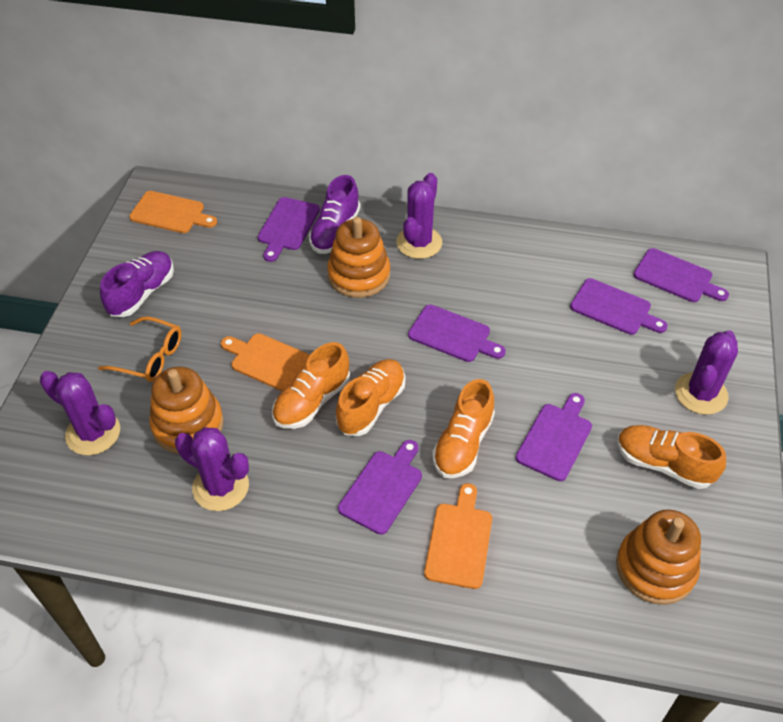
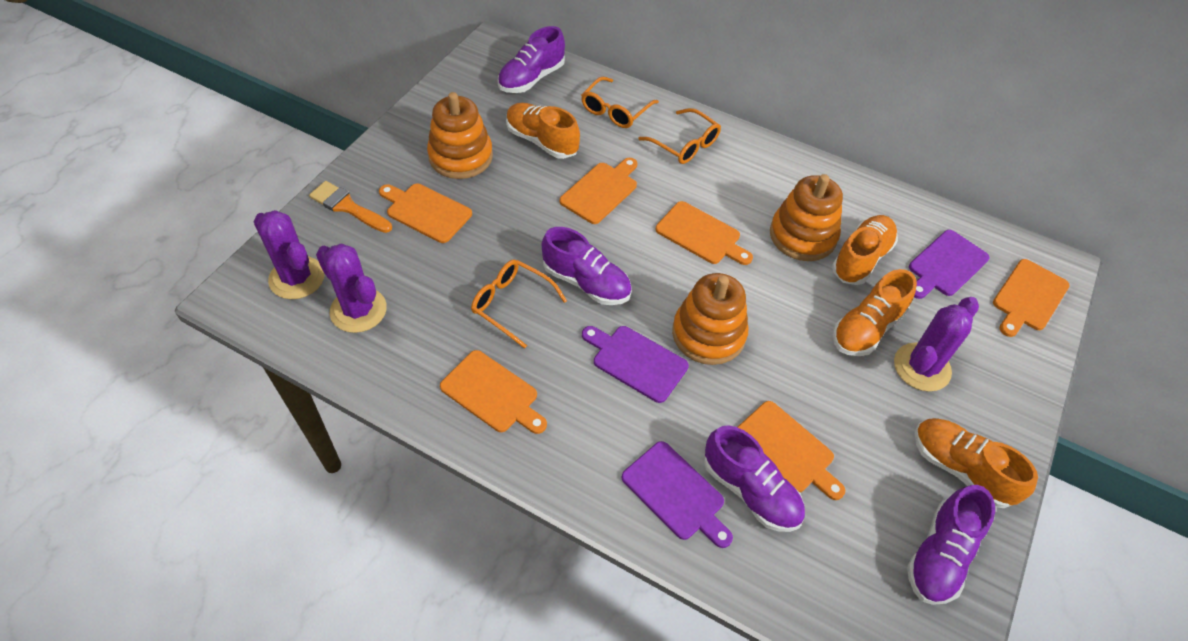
orange brush: none = 0 -> [309,181,392,233] = 1
orange cutting board: [129,191,217,233] [221,333,310,391] [424,483,492,589] = 3 -> [379,184,472,243] [440,350,547,434] [560,158,637,224] [656,201,753,265] [737,401,845,500] [993,259,1070,337] = 6
orange glasses: [98,316,182,382] = 1 -> [471,260,567,349] [581,77,659,128] [638,108,721,164] = 3
purple cactus: [40,371,120,455] [175,427,249,511] [396,173,442,259] [675,330,738,415] = 4 -> [254,210,324,299] [316,243,387,333] [894,297,979,391] = 3
purple cutting board: [258,197,320,262] [338,440,422,535] [408,305,506,362] [516,393,592,481] [570,278,668,335] [633,248,729,302] = 6 -> [582,326,689,403] [622,441,733,548] [909,230,990,299] = 3
purple shoe: [100,251,174,317] [309,175,361,254] = 2 -> [498,26,565,93] [542,227,632,305] [704,425,805,532] [907,485,995,605] = 4

